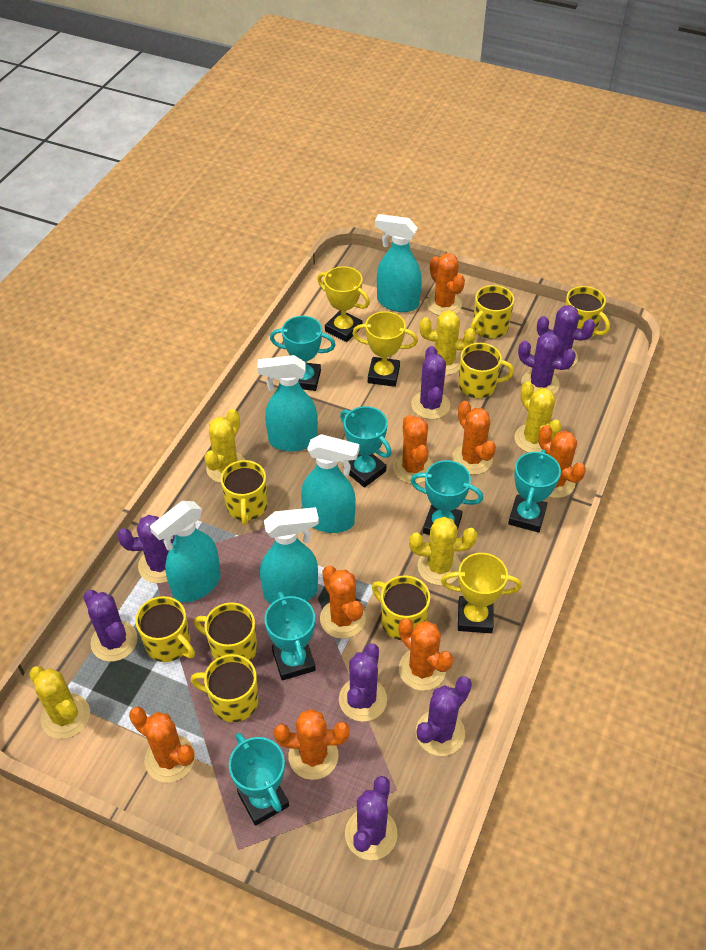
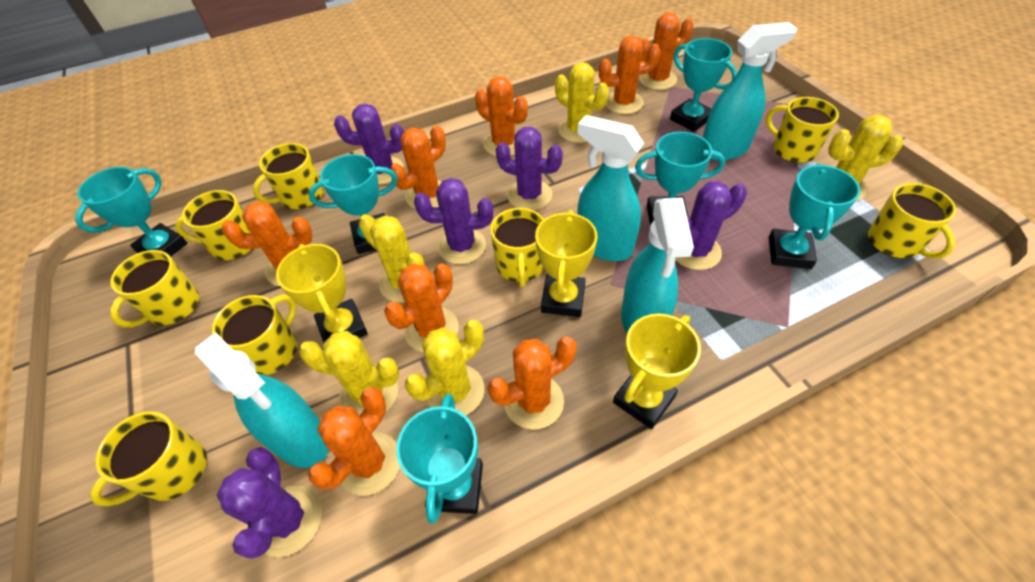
purple cactus: [83,590,138,661] [117,515,175,583] [339,643,387,722] [345,776,398,860] [411,346,450,419] [416,676,472,756] [518,332,576,394] [537,305,595,370] = 8 -> [217,447,322,559] [334,104,404,185] [414,178,493,264] [495,127,563,210] [675,181,747,270] = 5
turquoise spray bottle: [150,501,221,603] [258,355,318,451] [260,507,319,604] [301,434,359,533] [375,214,422,312] = 5 -> [195,333,329,468] [577,115,644,261] [621,198,694,334] [703,22,798,161] = 4

